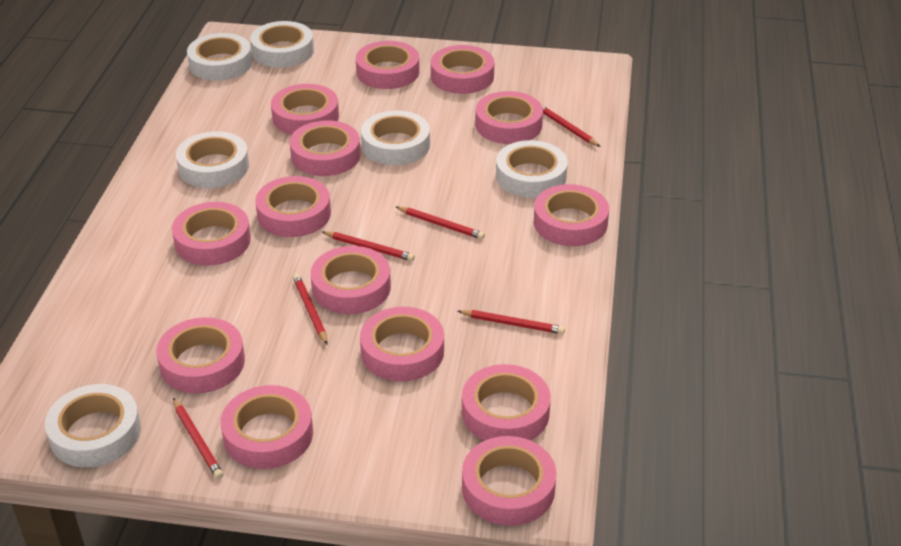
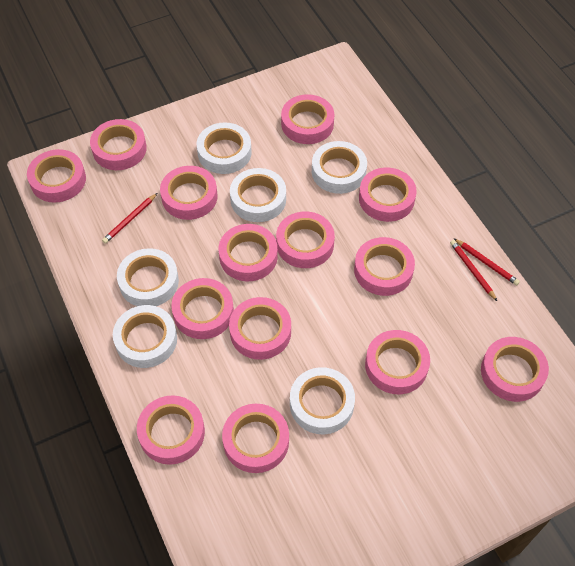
red pencil: [173,398,223,479] [293,274,328,344] [322,231,415,261] [396,207,485,240] [457,310,565,334] [542,105,601,147] = 6 -> [102,193,157,244] [450,240,497,301] [454,239,520,285] = 3

